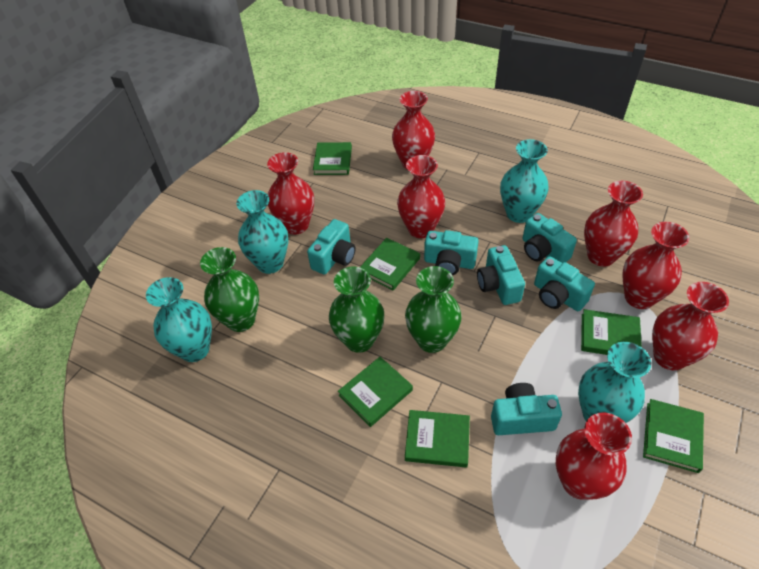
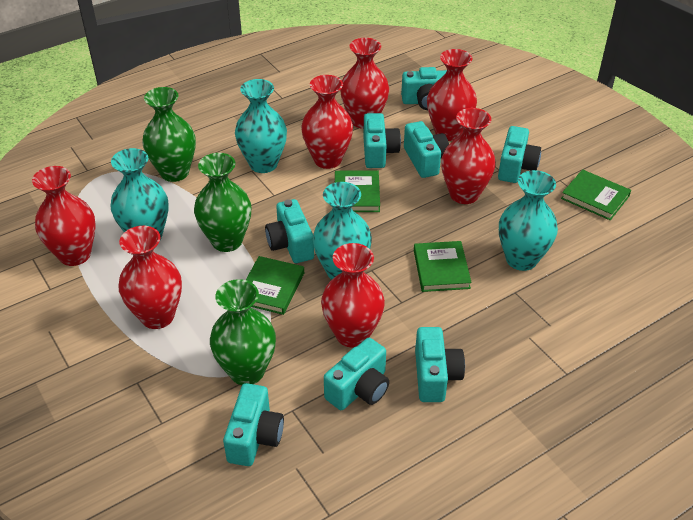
green book: [313,142,352,175] [338,357,413,427] [360,238,420,290] [405,410,470,467] [581,309,642,355] [643,399,704,473] = 6 -> [246,256,304,315] [335,171,380,212] [414,241,472,292] [561,169,631,220] = 4
turquoise camera: [307,219,355,275] [424,230,479,275] [477,245,525,305] [491,383,562,435] [523,213,577,263] [534,256,595,311] = 6 -> [223,383,284,466] [265,199,314,263] [324,338,389,410] [363,113,401,168] [401,67,447,110] [404,121,449,178] [415,327,465,402] [498,126,541,183] = 8

